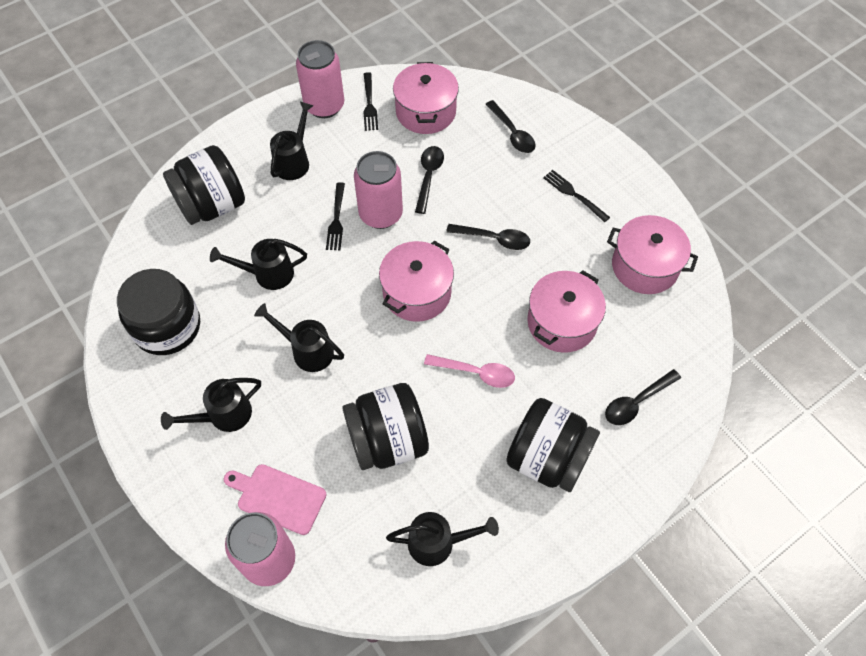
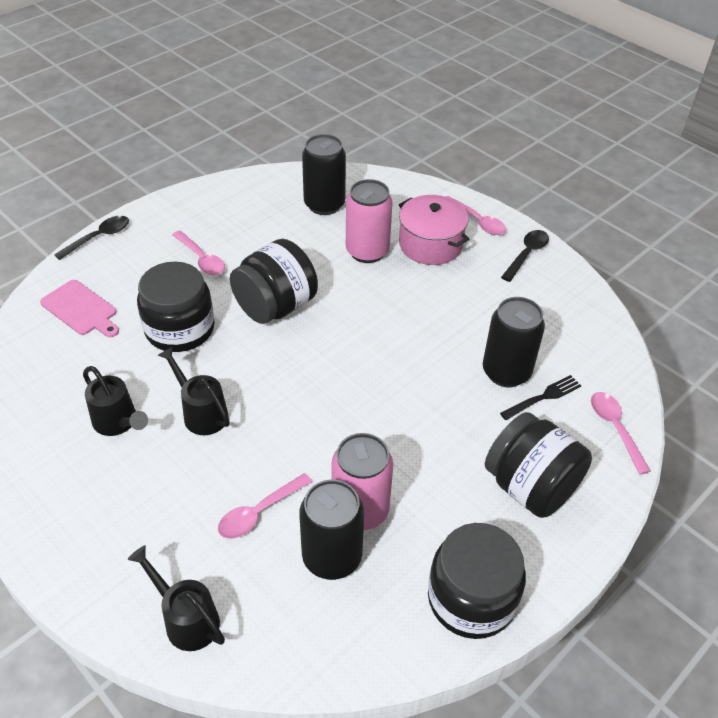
black can: none = 0 -> [299,480,364,580] [302,134,346,215] [483,297,545,387] = 3
black fork: [326,182,345,250] [363,72,378,131] [543,170,610,222] = 3 -> [500,375,581,420] = 1
black spoon: [415,146,444,214] [446,224,530,250] [485,100,536,153] [605,369,681,425] = 4 -> [54,216,129,260] [501,230,549,282] = 2
black watering can: [161,378,261,432] [210,239,307,290] [254,303,344,372] [270,102,313,180] [386,512,499,566] = 5 -> [83,366,148,436] [128,545,225,651] [158,346,230,435] = 3
pink can: [225,512,295,586] [296,40,344,118] [354,151,403,229] = 3 -> [331,433,393,530] [346,179,393,263] = 2
pink pot: [379,241,454,322] [393,62,459,134] [527,270,606,353] [607,215,698,294] = 4 -> [399,195,469,265] = 1
pink spoon: [424,354,515,388] = 1 -> [172,231,225,275] [218,473,312,539] [446,196,506,235] [591,392,651,475] = 4

